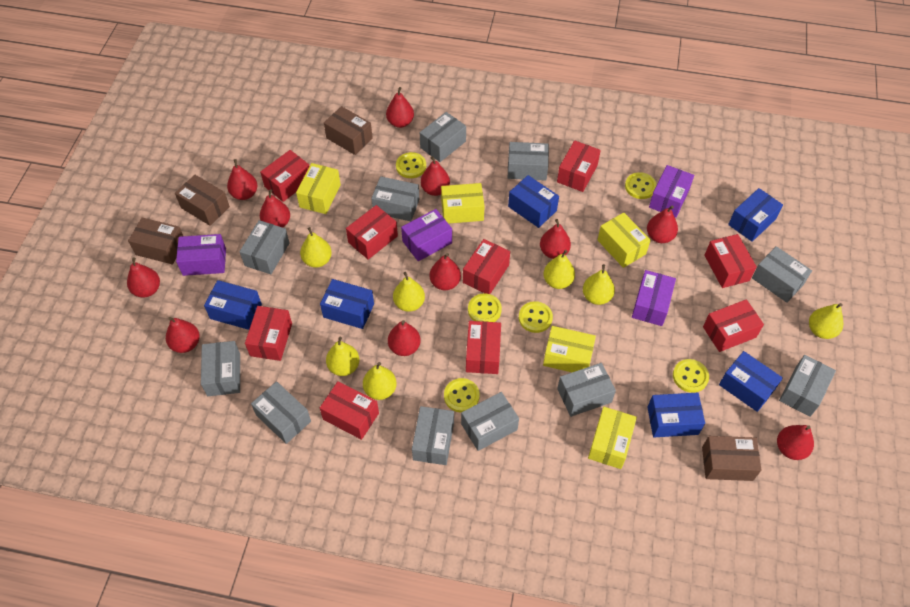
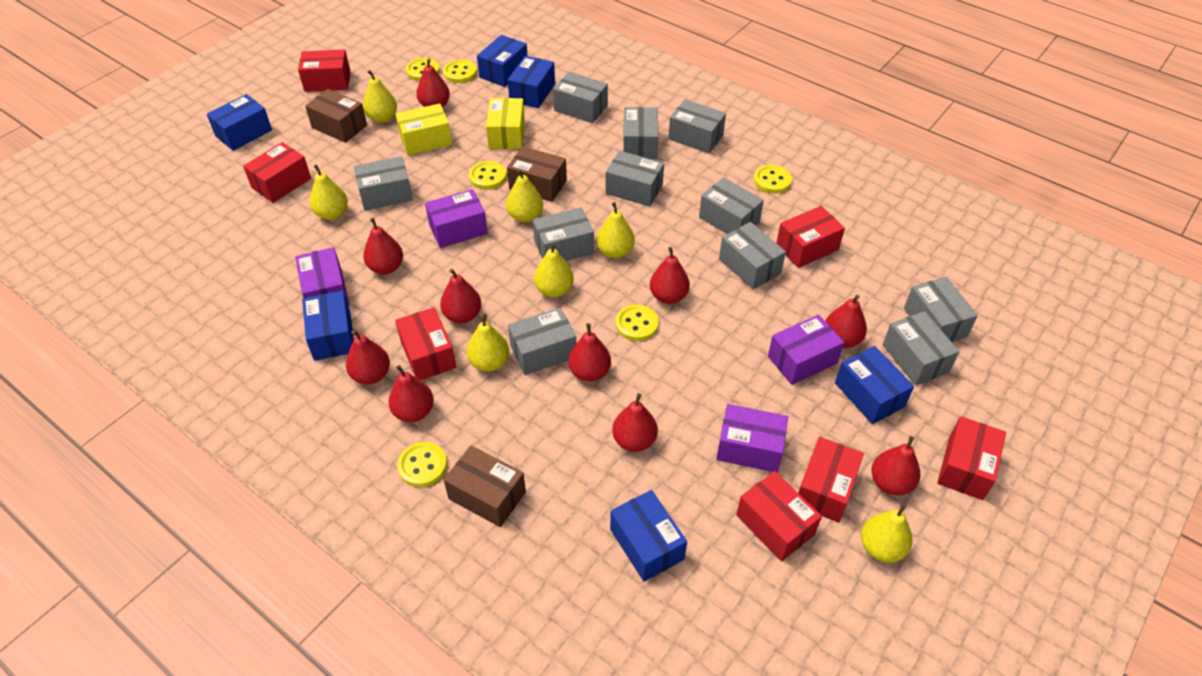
brown box: [128,217,183,265] [175,175,230,226] [324,106,373,155] [702,436,761,481] = 4 -> [305,89,367,143] [444,445,526,527] [507,146,567,202] = 3
red box: [245,306,292,361] [260,150,309,202] [320,381,379,440] [346,205,398,260] [463,239,510,294] [466,321,501,374] [557,140,601,192] [703,299,764,352] [704,234,757,288] = 9 -> [243,142,311,203] [298,49,351,92] [395,307,457,380] [736,471,822,561] [776,206,845,268] [798,437,864,523] [937,416,1006,500] = 7
red pear: [127,257,160,297] [166,317,200,353] [227,159,257,200] [260,189,290,228] [386,87,414,128] [388,320,421,356] [421,156,450,196] [430,253,461,290] [540,219,571,259] [647,205,678,243] [777,425,814,460] = 11 -> [346,330,390,384] [363,218,403,274] [388,365,434,422] [416,59,450,108] [440,269,481,323] [568,323,611,382] [612,393,658,452] [650,247,690,304] [825,295,867,348] [872,436,920,495] = 10
yellow box: [296,163,341,214] [441,183,485,224] [543,326,596,372] [588,407,637,469] [598,212,651,268] = 5 -> [395,103,452,155] [486,98,525,149] = 2

